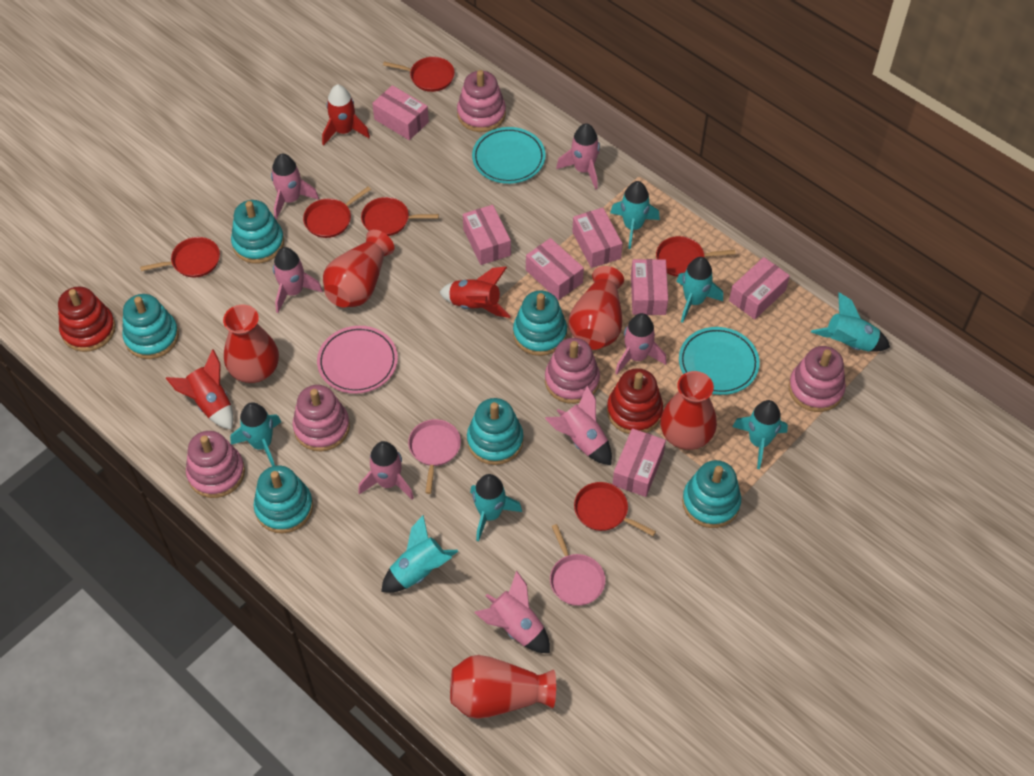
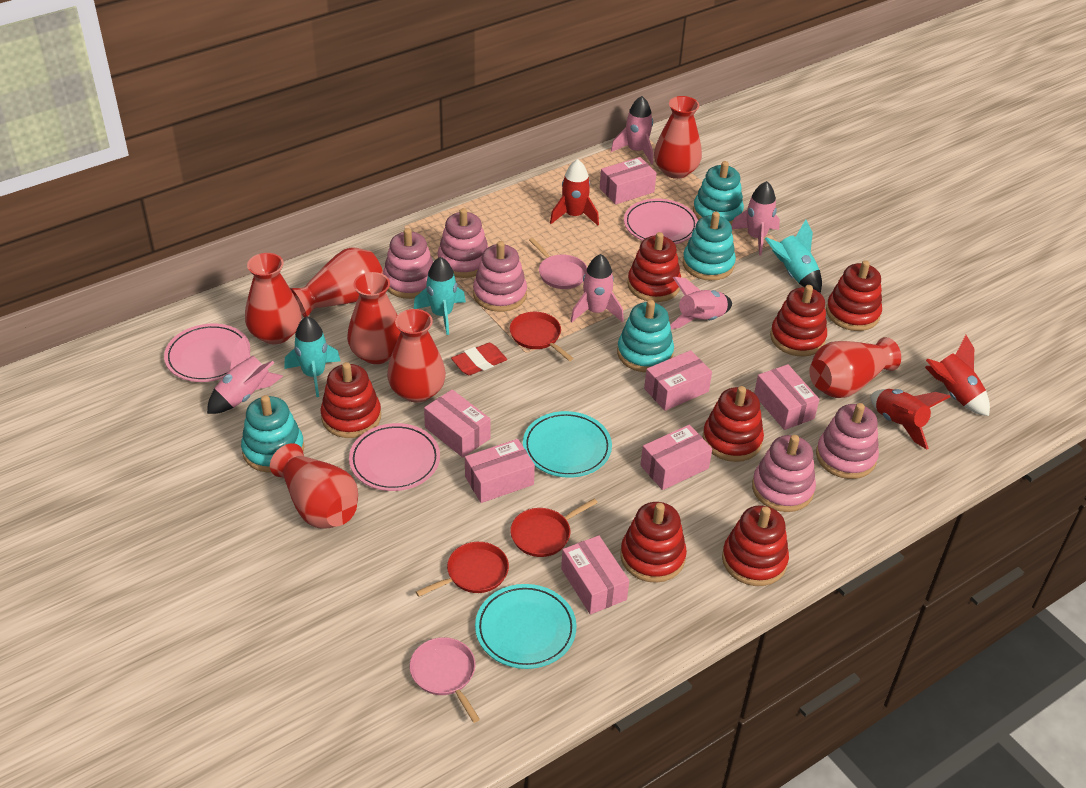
pink plate: [317,326,398,394] = 1 -> [164,324,250,382] [349,423,440,491] [624,199,698,244] = 3
pink rocket: [271,154,319,219] [273,247,323,313] [358,441,414,500] [474,571,550,653] [545,385,612,465] [556,123,600,190] [615,313,667,374] = 7 -> [207,336,283,414] [571,254,624,322] [611,96,653,165] [670,277,732,329] [731,181,780,255] = 5
red eraser: none = 0 -> [451,343,507,375] = 1
red pan: [140,237,220,278] [303,187,371,238] [361,197,439,236] [383,57,455,92] [574,482,656,536] [656,236,736,277] = 6 -> [416,542,509,597] [510,312,574,361] [510,499,598,557] = 3
red stacking toy: [58,287,116,352] [607,368,663,434] = 2 -> [321,362,381,438] [620,502,687,583] [627,232,681,302] [703,386,764,462] [722,505,789,586] [770,285,827,356] [826,260,882,331] = 7
red vase: [223,305,279,383] [323,230,394,307] [450,655,556,719] [569,266,624,350] [660,371,717,450] = 5 -> [245,253,302,344] [270,443,358,529] [290,247,383,318] [347,272,401,364] [387,309,446,403] [654,96,702,179] [809,337,901,398] = 7
turquoise rocket: [230,402,281,466] [381,515,458,593] [470,474,522,542] [610,181,660,249] [676,257,723,323] [733,400,788,469] [811,292,890,352] = 7 -> [284,316,340,397] [413,257,466,335] [765,220,822,293] = 3
turquoise stacking toy: [122,294,179,359] [231,200,284,264] [253,466,313,533] [467,398,523,465] [513,290,567,356] [682,460,741,528] = 6 -> [241,395,304,472] [617,300,674,372] [683,212,736,281] [693,161,744,225] = 4

